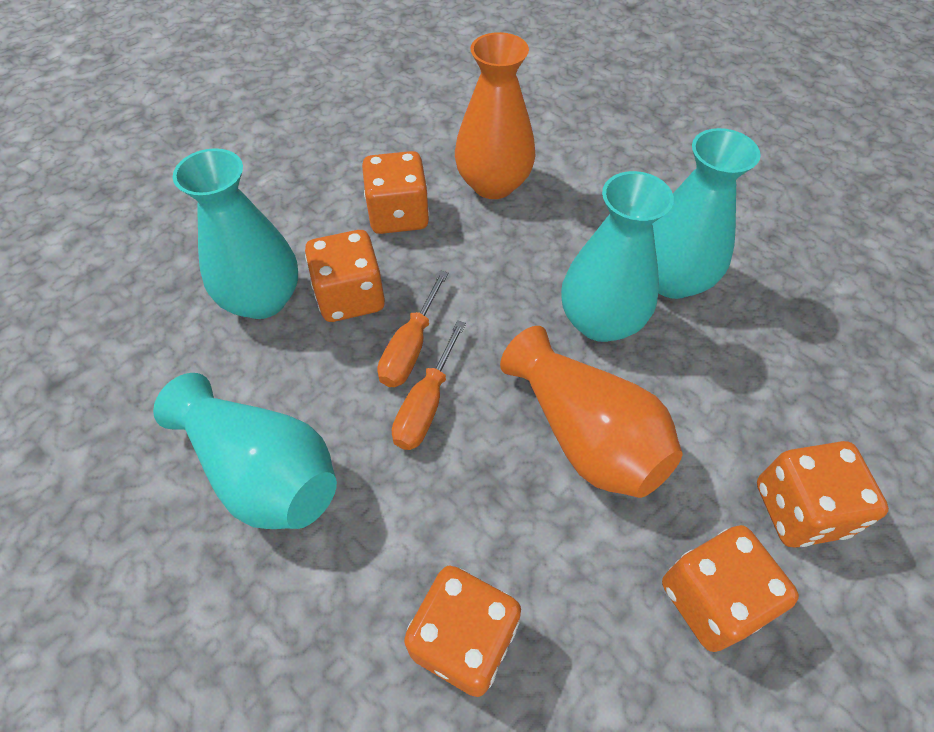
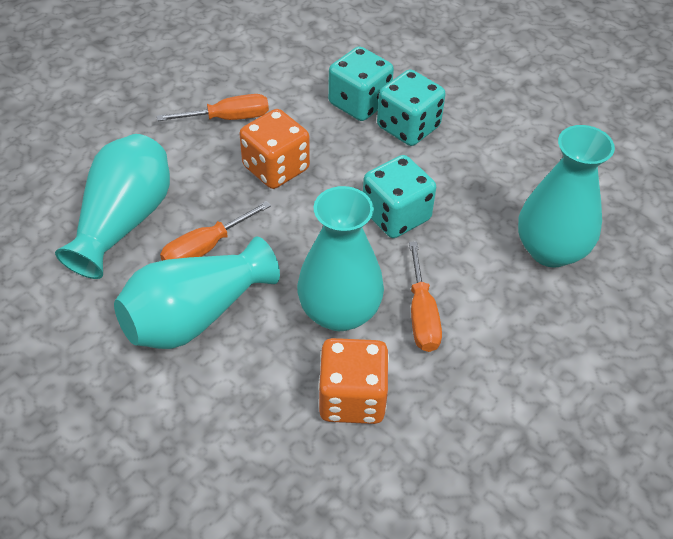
orange dice: [305,230,385,322] [362,151,429,234] [404,565,521,697] [662,525,799,652] [757,441,889,547] = 5 -> [240,109,310,189] [318,338,389,424] = 2
orange screwdriver: [377,270,448,387] [392,320,466,450] = 2 -> [157,94,269,121] [160,201,271,261] [409,241,442,352] = 3
orange vase: [455,32,536,199] [500,326,682,498] = 2 -> none = 0
turquoise dice: none = 0 -> [328,46,394,121] [363,155,436,238] [377,69,446,146] = 3

